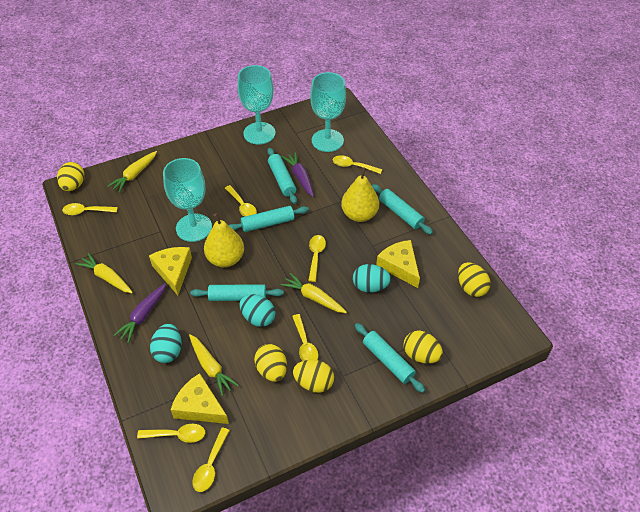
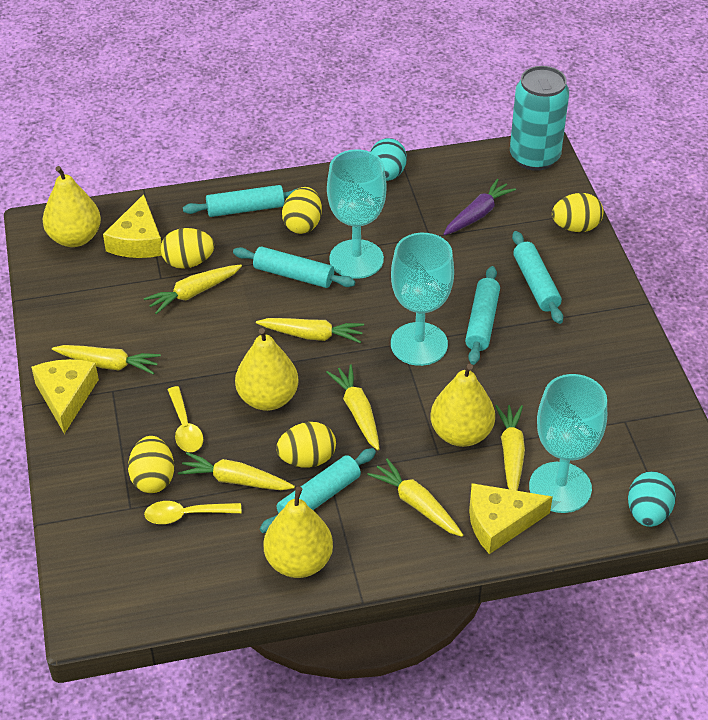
purple carrot: [113,283,166,343] [282,152,314,197] = 2 -> [444,179,516,235] = 1
turquoise can: none = 0 -> [510,66,569,171] = 1
turquoise egg: [150,324,182,363] [239,294,276,327] [353,264,391,293] = 3 -> [370,138,407,181] [628,471,676,527] = 2
yellow carrot: [76,253,133,293] [108,151,157,193] [189,334,239,396] [280,273,347,313] = 4 -> [52,345,161,375] [144,265,242,315] [178,452,295,490] [256,318,364,343] [326,364,379,450] [367,458,463,537] [495,405,525,491] = 7
yellow pear: [204,213,244,267] [341,167,379,222] = 2 -> [43,166,101,247] [235,328,298,411] [264,487,333,578] [431,364,495,447] = 4
yellow spoon: [62,203,118,215] [137,424,205,443] [192,428,230,492] [225,185,257,217] [292,314,318,361] [308,235,326,282] [333,155,382,174] = 7 -> [144,501,242,524] [168,386,203,452] = 2

